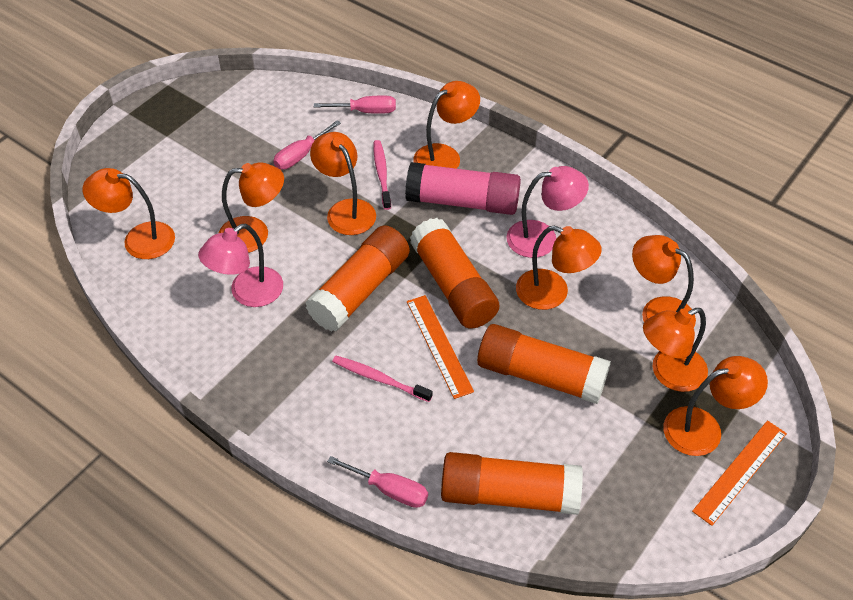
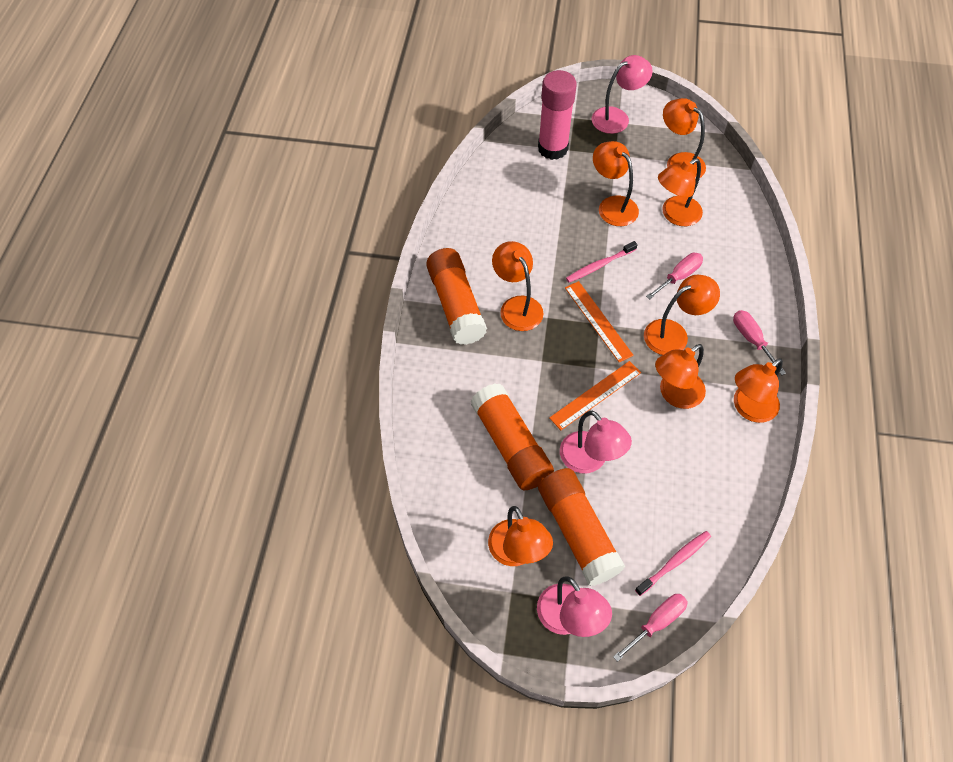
orange glue stick: [305,225,410,332] [410,218,499,329] [441,452,583,515] [477,324,611,404] = 4 -> [426,248,487,345] [471,383,554,490] [538,468,625,586] = 3
pink lamp: [198,224,283,307] [506,166,589,258] = 2 -> [537,576,612,637] [560,411,632,473] [592,55,653,134] = 3

